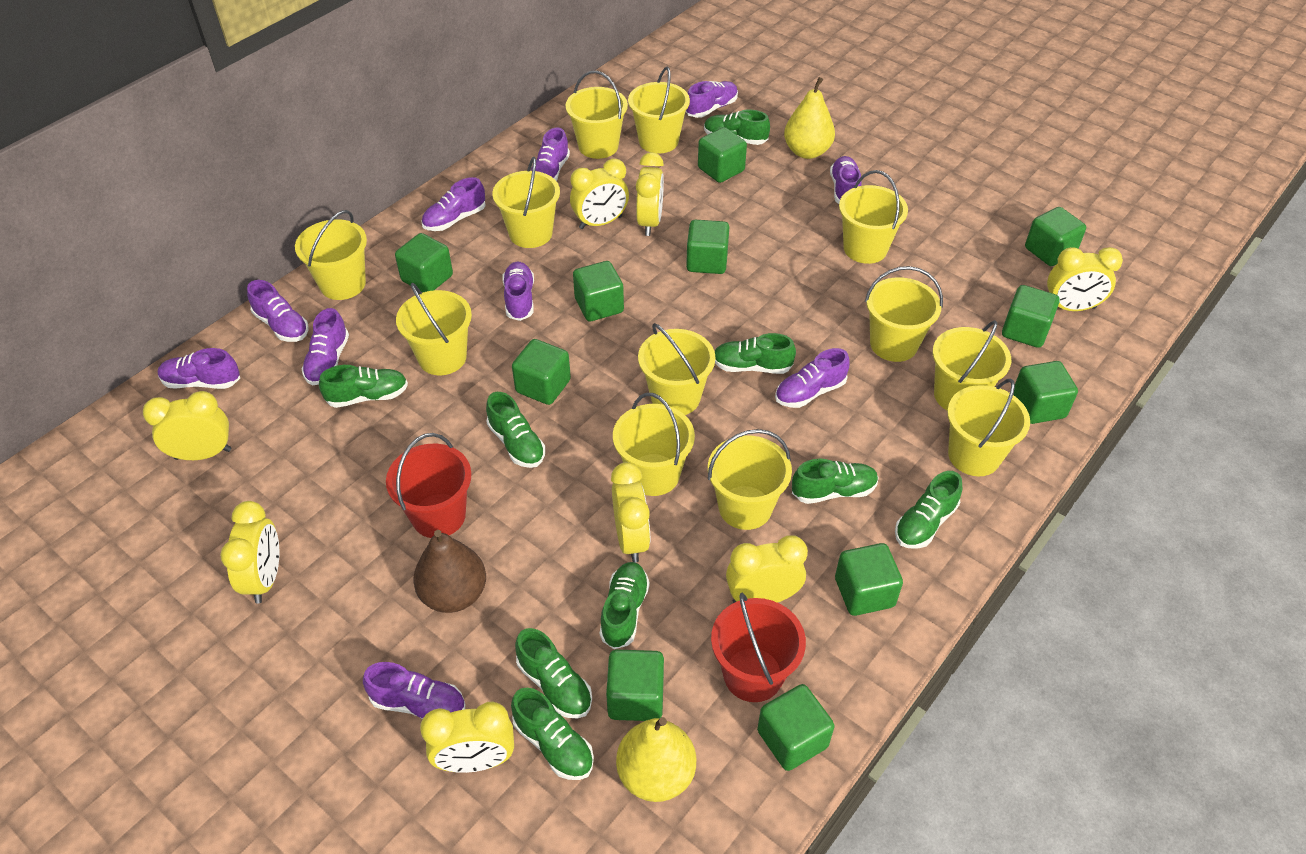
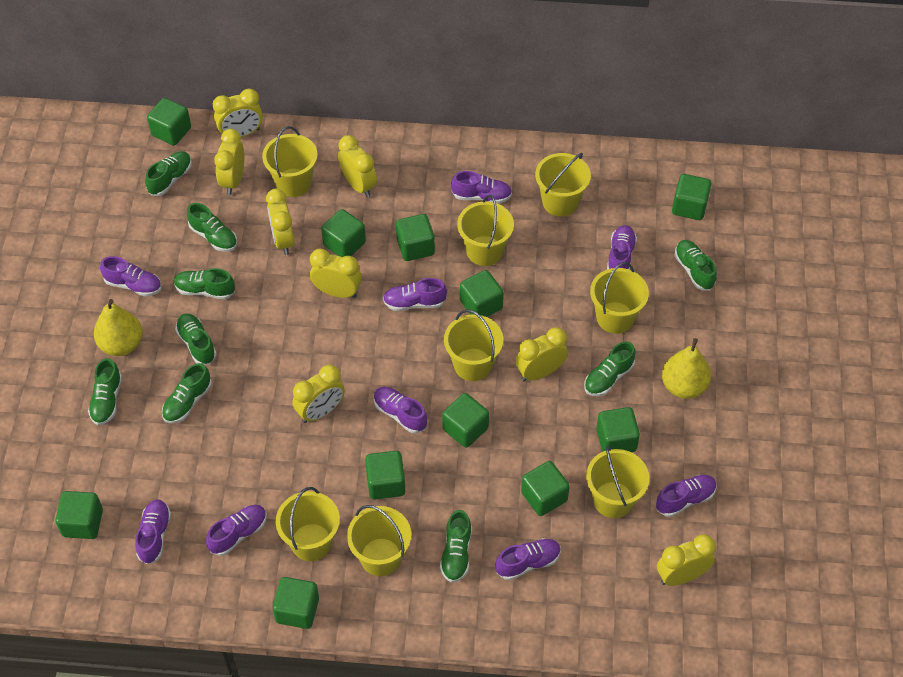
brown pear: [413,530,486,613] = 1 -> none = 0
purple shoe: [158,348,240,389] [247,280,309,342] [302,308,349,386] [363,662,465,719] [421,177,486,231] [502,262,534,321] [531,128,570,181] [686,81,738,118] [775,348,849,408] [830,156,861,204] = 10 -> [100,256,162,296] [135,499,171,565] [206,505,267,556] [374,387,427,433] [383,278,447,311] [451,171,512,203] [495,538,561,580] [607,225,637,269] [656,475,717,517] = 9
red bucket: [386,433,472,538] [711,593,806,702] = 2 -> none = 0
yellow bucket: [295,210,367,300] [396,283,472,375] [492,157,560,248] [565,71,628,159] [613,393,695,496] [628,67,690,154] [638,323,716,415] [708,429,792,530] [839,170,908,264] [865,266,943,362] [933,320,1011,410] [947,379,1030,476] = 12 -> [262,126,318,197] [276,487,340,561] [347,505,411,576] [444,309,503,381] [457,195,514,266] [535,153,591,216] [586,446,649,518] [590,262,649,334] = 8

